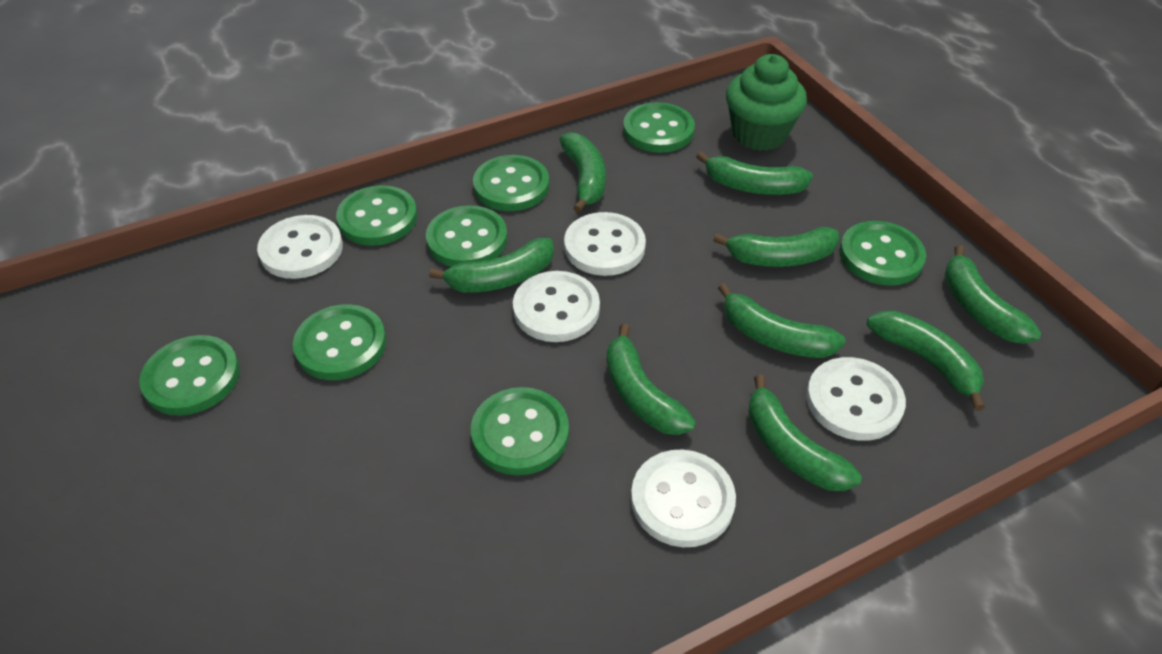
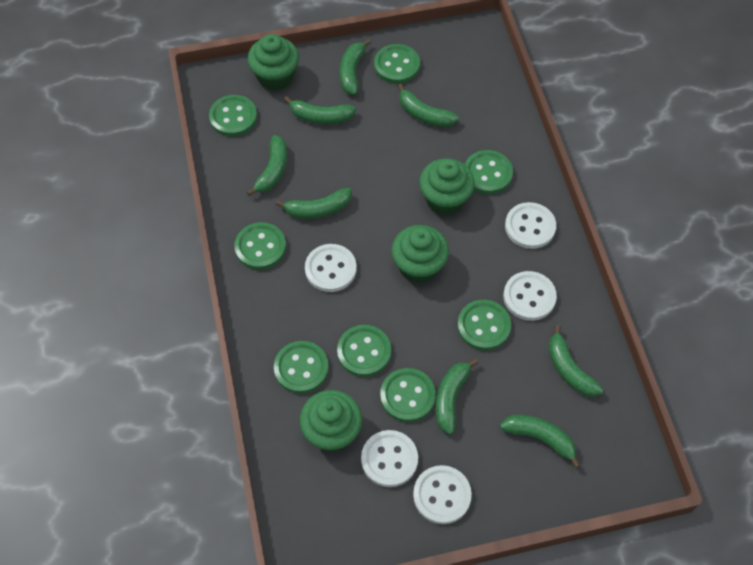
green banana: [429,238,554,293] [559,132,606,213] [607,324,696,435] [696,151,813,195] [713,227,839,267] [718,283,846,358] [748,375,862,491] [867,311,985,411] [944,245,1041,344] = 9 -> [247,135,287,196] [276,188,352,219] [284,96,356,124] [340,39,371,95] [398,84,459,127] [435,358,478,435] [500,415,581,468] [548,325,603,397] = 8
green cupcake: [726,54,807,151] = 1 -> [247,34,299,91] [300,390,362,452] [391,225,449,283] [419,158,475,216] = 4

